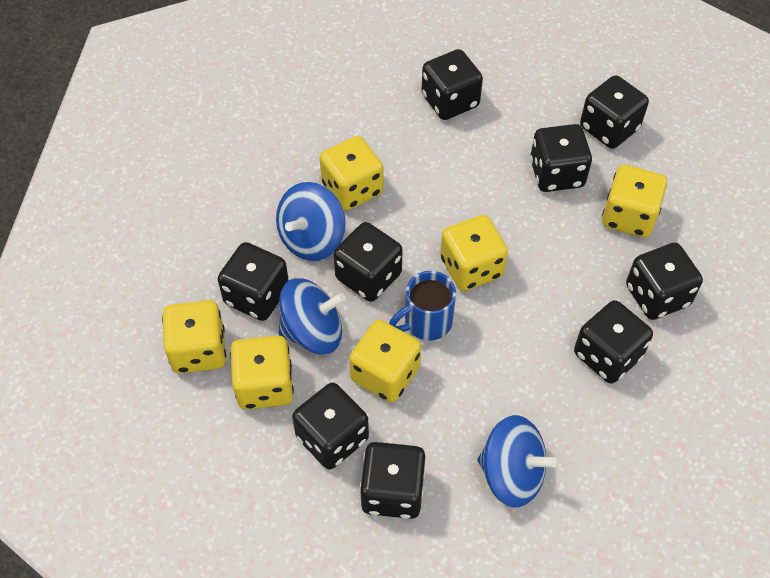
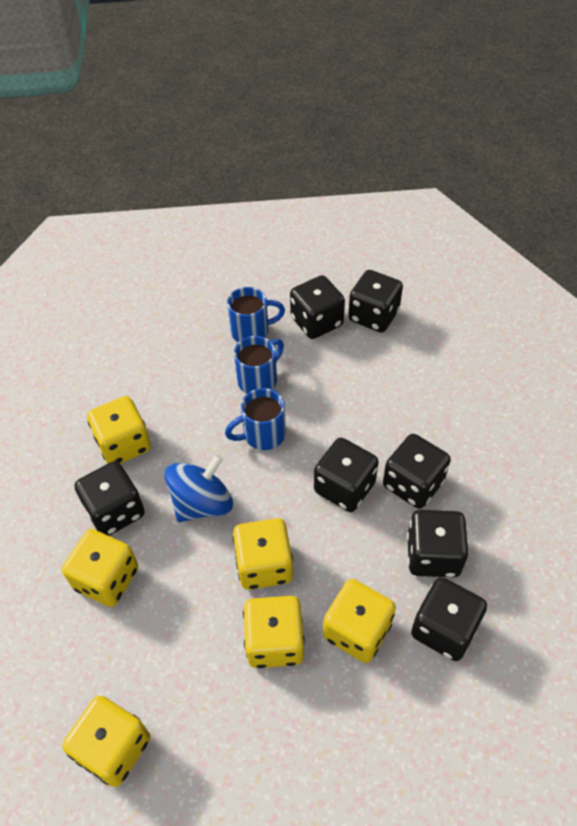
black dice: [218,242,289,321] [292,383,369,470] [334,222,402,302] [360,442,425,519] [421,49,483,120] [530,124,592,192] [574,300,653,384] [580,75,649,149] [626,243,703,320] = 9 -> [75,461,145,536] [290,275,345,339] [314,438,378,512] [348,270,403,333] [383,434,451,509] [407,510,468,578] [411,577,487,661] = 7
blue mug: [389,271,456,341] = 1 -> [225,388,286,450] [227,287,285,343] [234,336,284,394] = 3
blue spinning top: [276,182,346,261] [278,278,346,354] [477,415,557,508] = 3 -> [165,454,233,522] = 1

